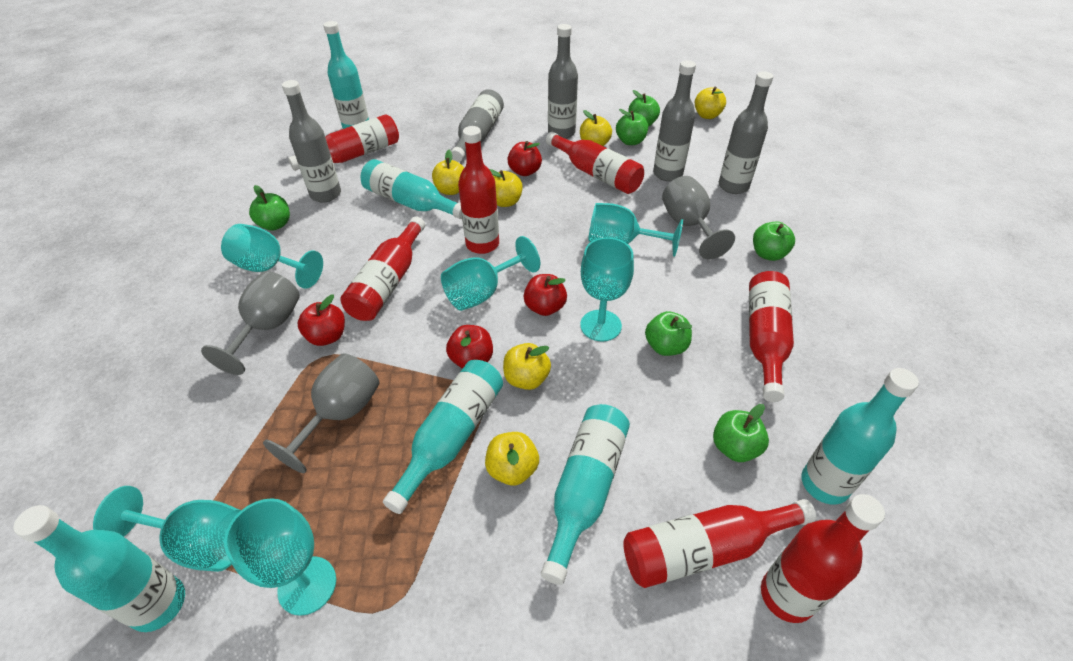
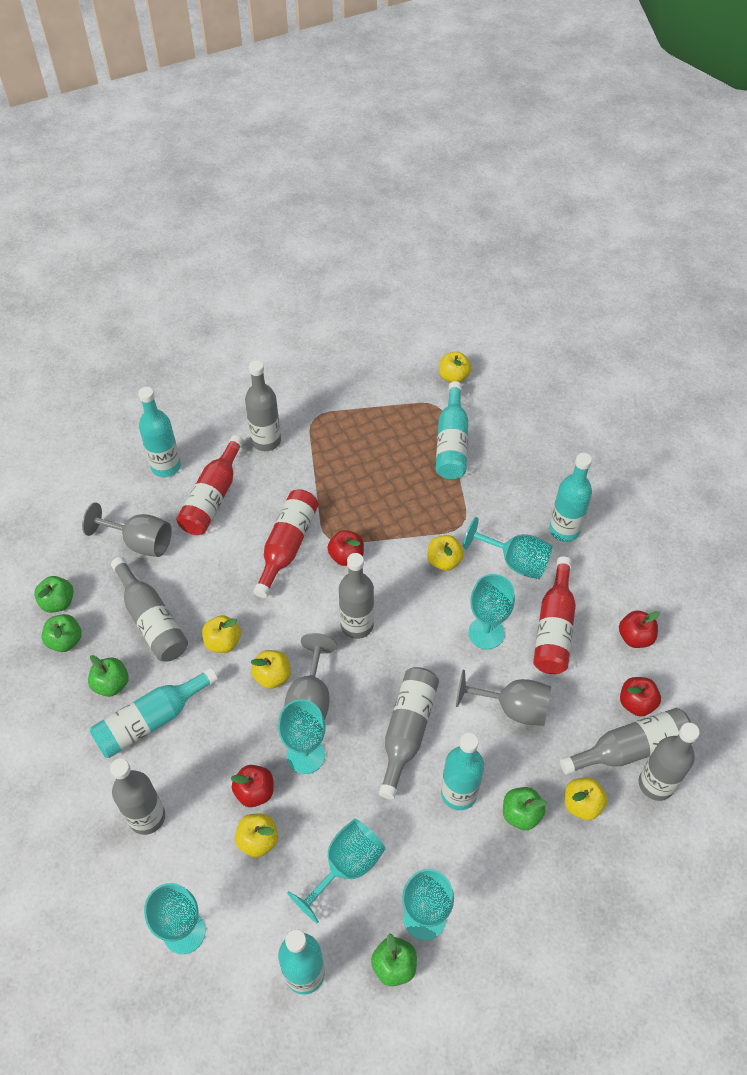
green apple: [249,185,290,231] [616,109,648,145] [629,90,660,127] [645,311,692,356] [713,404,769,462] [753,221,795,261] = 6 -> [34,576,73,613] [42,614,82,652] [88,655,129,697] [371,933,417,986] [503,787,547,830] = 5
grey bottle: [282,80,341,203] [451,89,504,162] [548,24,578,139] [653,60,696,181] [719,71,773,194] = 5 -> [110,758,165,835] [111,557,188,662] [245,360,281,451] [339,553,374,639] [379,667,439,799] [560,708,691,775] [639,723,700,801] = 7
red bottle: [288,114,399,171] [340,217,425,321] [458,126,499,254] [546,132,644,194] [623,499,816,588] [749,271,794,402] [761,494,885,623] = 7 -> [176,435,244,535] [253,489,319,598] [533,556,576,674] = 3

